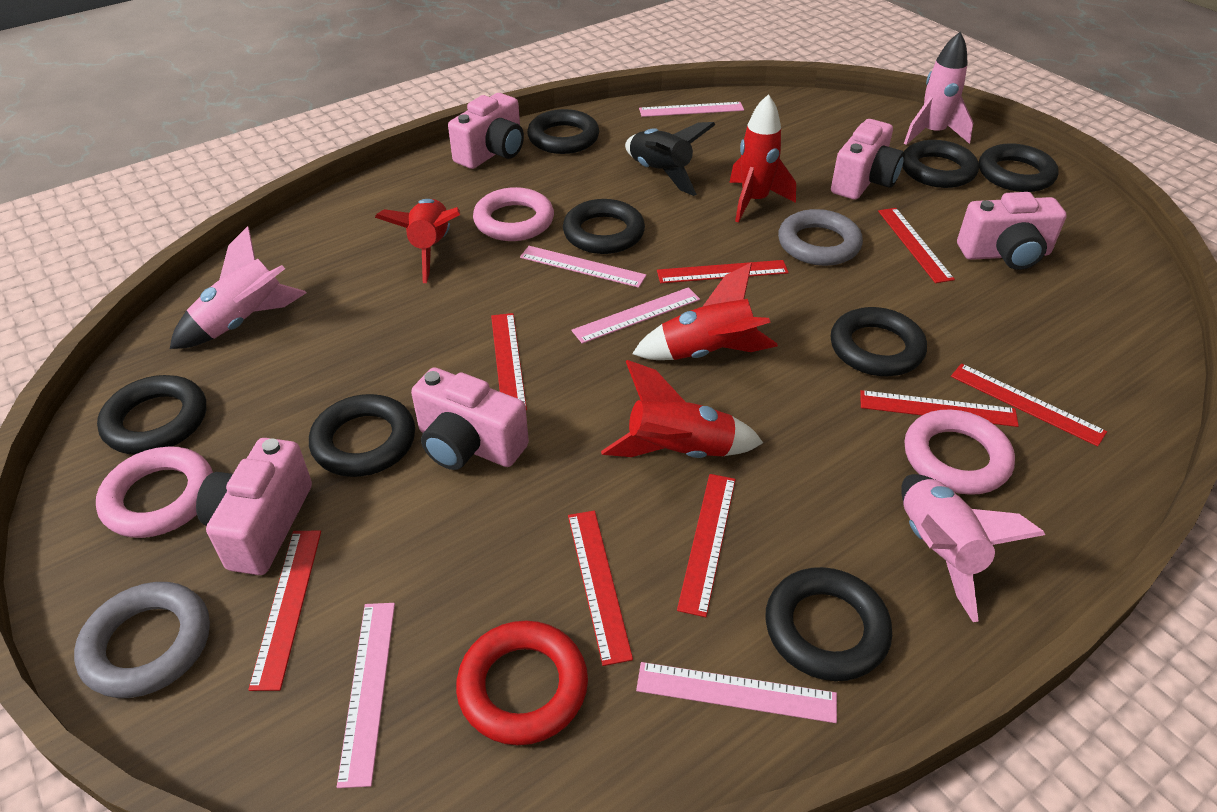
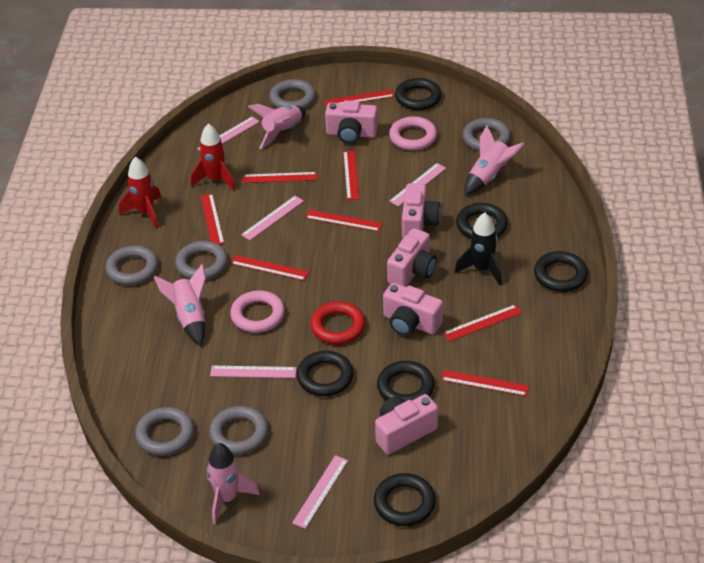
black ring: [97,375,206,455] [309,394,415,477] [527,109,599,154] [563,199,645,254] [765,567,892,681] [830,307,927,376] [902,140,979,188] [979,143,1059,192] = 8 -> [297,351,354,396] [374,473,436,526] [377,361,435,402] [395,78,442,110] [456,203,508,239] [534,251,588,292] = 6
grey ring: [74,582,210,698] [778,209,863,266] = 2 -> [106,245,158,285] [135,407,194,456] [175,241,228,280] [209,406,268,455] [269,79,316,109] [463,118,511,151] = 6
pink ring: [96,446,213,538] [473,187,554,241] [904,410,1015,495] = 3 -> [230,291,285,333] [389,116,437,150] = 2
pink rocket: [170,226,306,349] [901,474,1045,622] [904,32,973,145] = 3 -> [154,264,206,346] [207,443,260,525] [248,104,306,149] [465,126,524,195] = 4
red rocket: [375,199,460,283] [601,360,763,458] [632,263,778,360] [729,94,796,223] = 4 -> [119,157,162,228] [191,123,235,191] = 2

